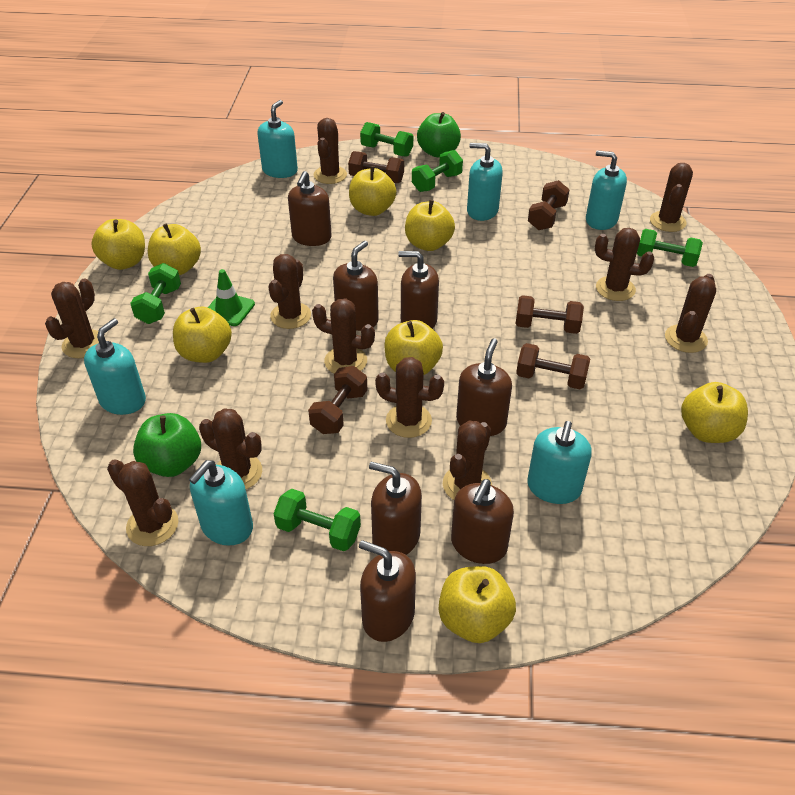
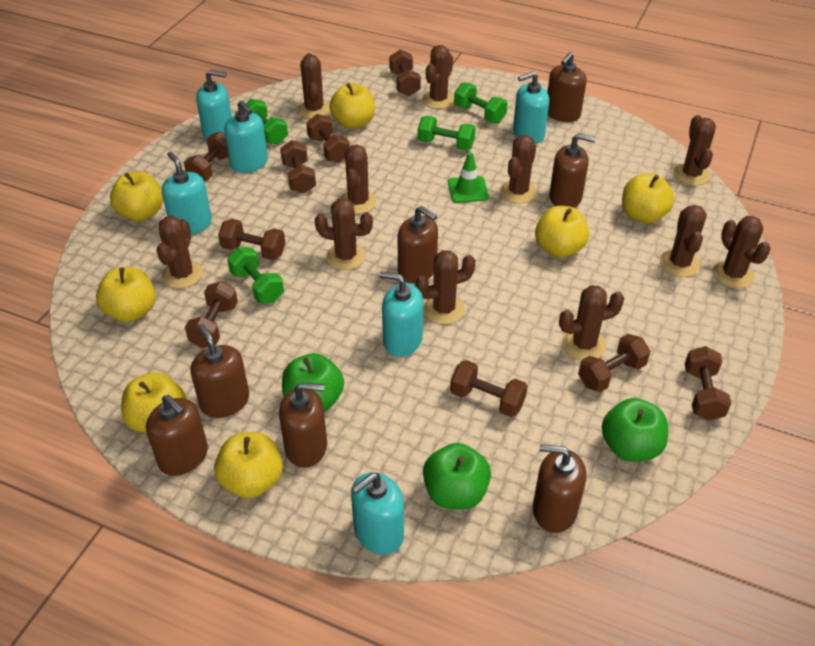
brown dumbbell: [308,366,367,434] [348,151,404,183] [516,295,584,334] [516,343,590,389] [528,180,570,230] = 5 -> [184,131,229,181] [185,281,238,348] [218,219,285,260] [280,140,316,194] [306,114,350,163] [389,49,421,96] [450,360,528,417] [578,334,650,392] [685,346,731,421] = 9
green apple: [133,413,201,477] [417,112,461,157] = 2 -> [282,353,344,412] [423,443,491,509] [602,398,668,462] = 3
green dumbbell: [130,263,181,324] [274,489,361,551] [360,122,413,157] [412,150,463,192] [637,229,703,267] = 5 -> [227,247,284,303] [246,99,288,144] [418,116,476,150] [454,82,507,123] = 4
yellow apple: [91,219,145,270] [148,223,201,275] [173,307,232,363] [349,166,396,216] [384,320,443,375] [405,200,455,251] [439,566,516,643] [681,382,748,443] = 8 -> [96,267,156,322] [110,171,163,221] [121,372,186,433] [214,432,283,498] [329,83,375,129] [535,206,589,258] [622,173,675,224] = 7

